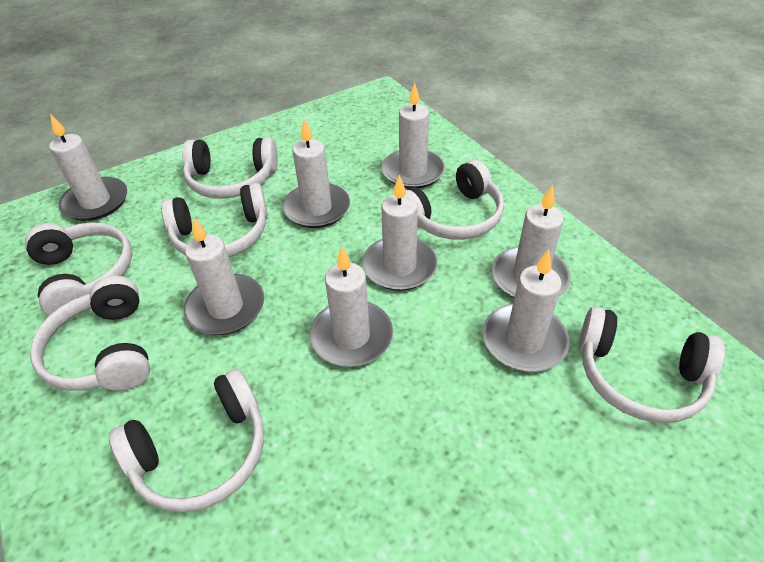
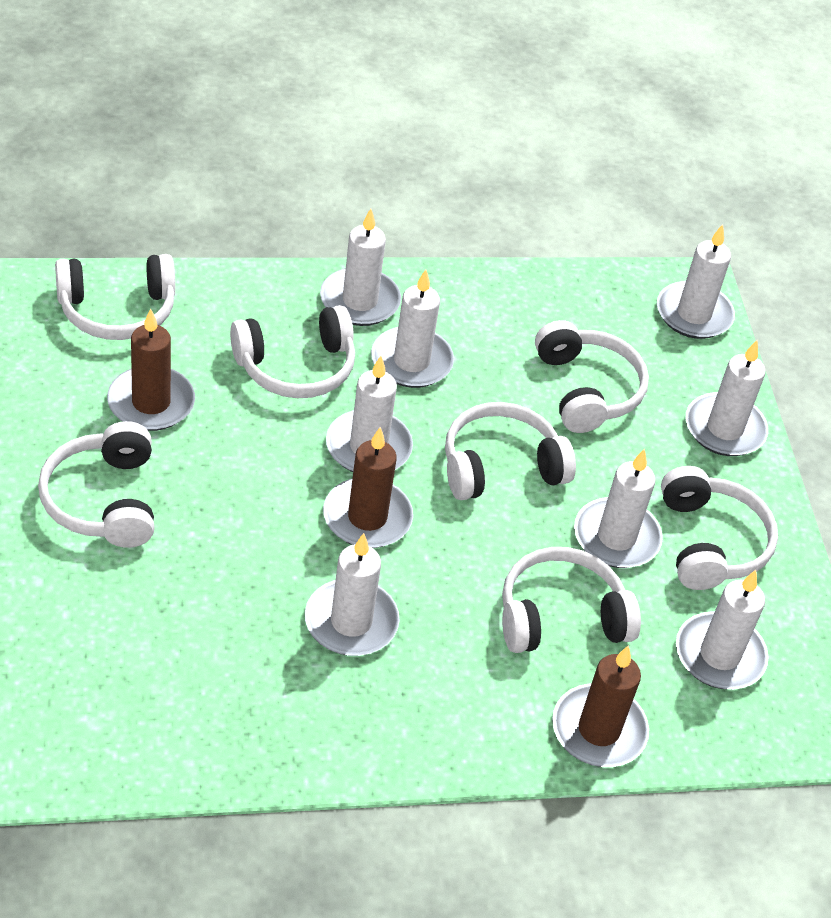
brown candle: none = 0 -> [107,309,195,431] [323,427,413,548] [552,645,649,767] = 3

